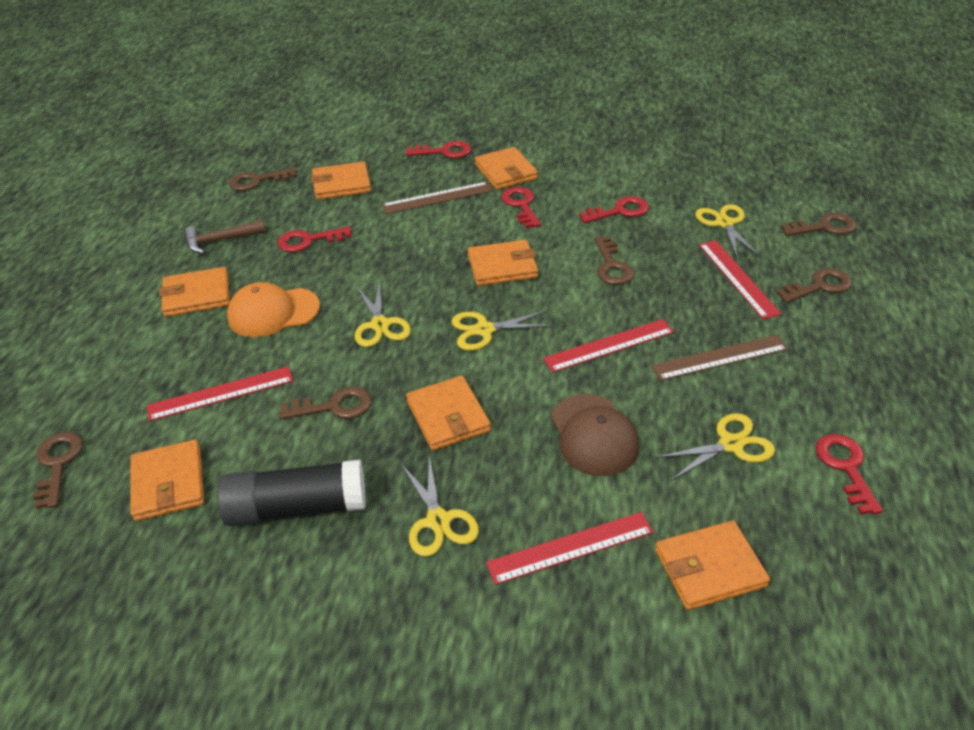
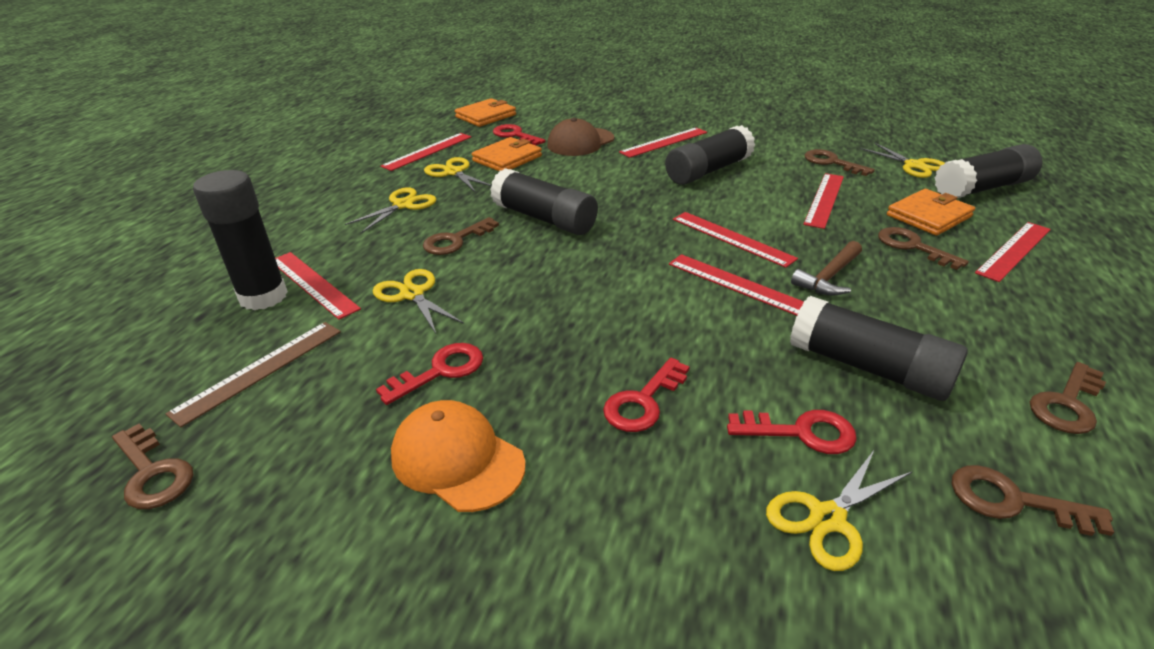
black glue stick: [217,460,366,526] = 1 -> [193,170,288,310] [490,168,598,235] [665,125,755,185] [790,296,968,401] [935,144,1042,198] = 5
brown ruler: [382,182,493,214] [651,335,788,381] = 2 -> [166,322,341,427] = 1
orange wallet: [131,440,204,521] [159,267,230,317] [311,161,371,200] [406,376,491,451] [468,240,538,286] [475,147,538,190] [655,521,770,610] = 7 -> [455,98,516,127] [472,137,542,171] [887,189,975,236] = 3
red key: [278,226,352,252] [406,141,471,158] [501,187,541,228] [579,196,649,223] [815,434,883,515] = 5 -> [376,343,483,405] [493,124,545,145] [603,357,689,432] [727,410,857,454] = 4
red ruler: [147,366,293,421] [486,512,654,585] [543,319,674,372] [699,240,781,319] = 4 -> [275,252,361,320] [380,133,471,171] [619,127,707,158] [669,254,804,316] [673,212,798,268] [803,173,844,229] [975,222,1051,282] = 7

